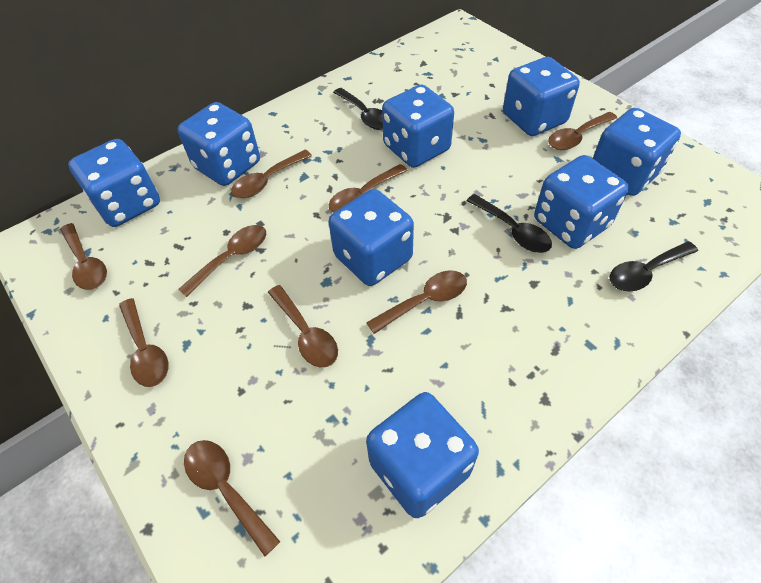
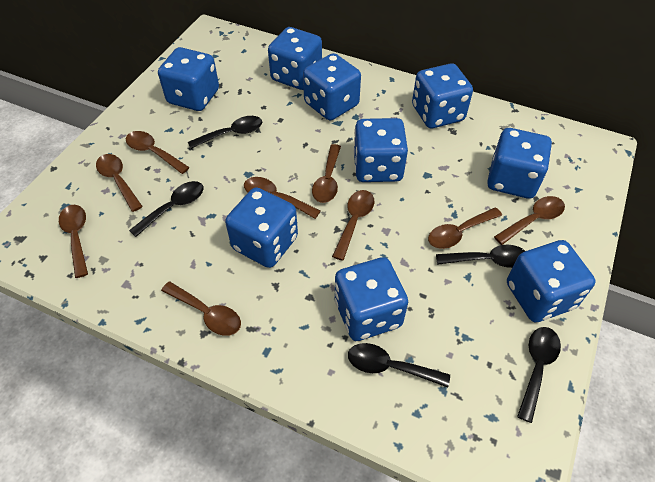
black spoon: [333,88,383,130] [466,194,552,253] [609,241,698,291] = 3 -> [129,181,204,237] [188,116,262,149] [348,343,450,388] [436,245,525,268] [517,327,561,423] = 5
blue dice: [68,139,160,227] [178,102,260,186] [328,189,414,286] [366,392,479,518] [382,85,454,168] [503,57,580,136] [534,155,629,249] [593,108,681,196] = 8 -> [158,47,219,111] [225,187,298,268] [268,27,322,90] [303,53,361,120] [335,257,408,341] [353,118,408,182] [412,63,473,128] [487,128,552,199] [507,240,596,322] = 9

